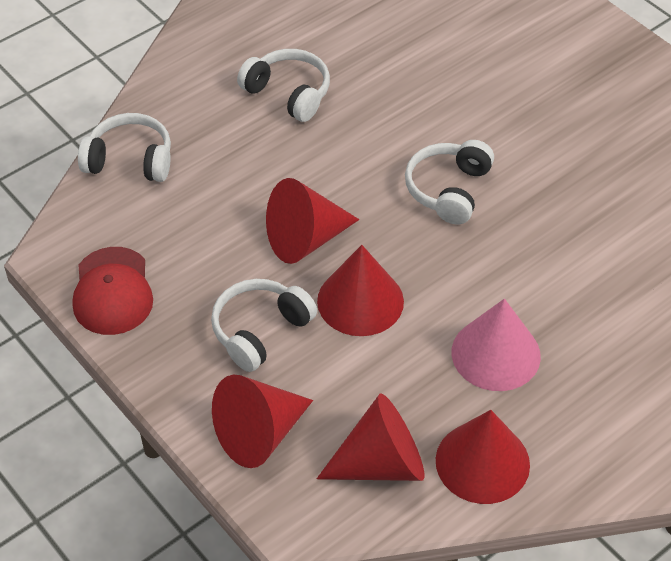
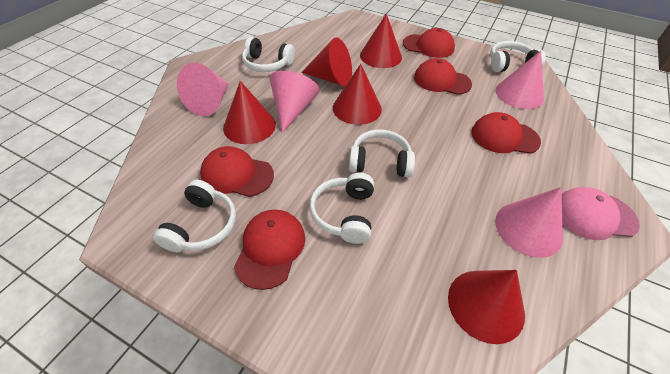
pink cap: none = 0 -> [562,187,640,240] = 1
pink cone: [452,299,541,391] = 1 -> [177,63,229,116] [270,71,320,133] [495,51,544,109] [495,187,563,258] = 4
red cap: [73,247,153,335] = 1 -> [200,146,274,197] [234,210,305,290] [403,28,455,58] [414,58,472,95] [471,112,541,154] = 5
white headphones: [78,113,171,182] [211,279,317,372] [237,49,330,122] [405,140,494,224] = 4 -> [153,180,236,252] [242,37,295,72] [310,173,374,244] [349,130,415,177] [490,41,546,72] = 5

